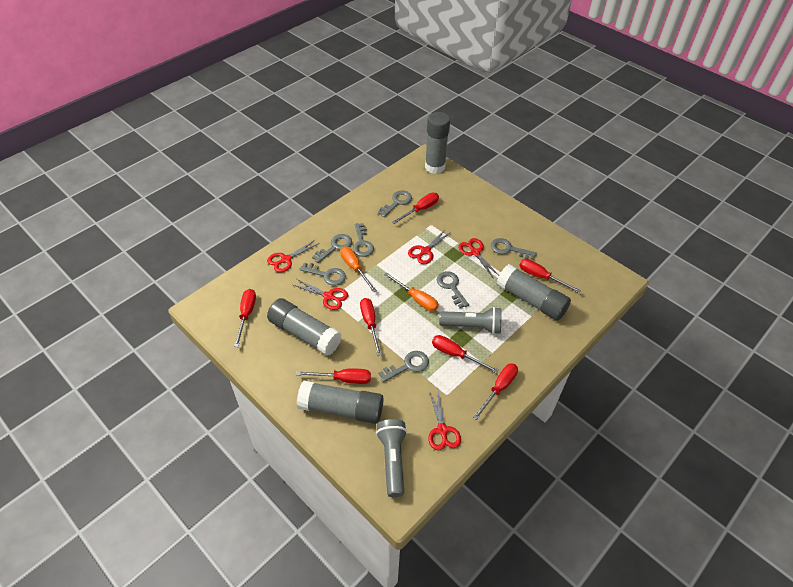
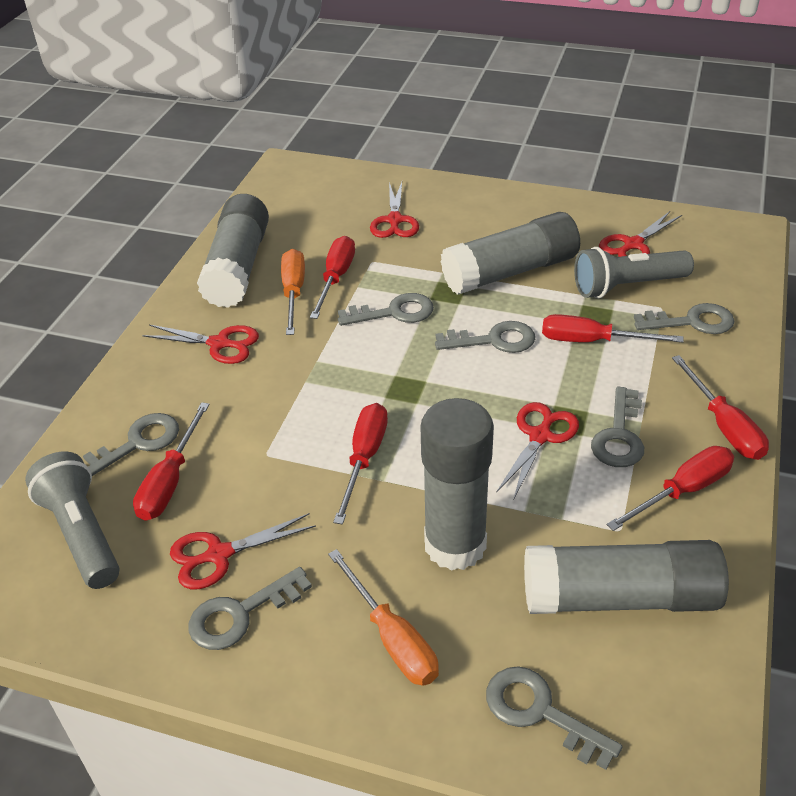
red screwdriver: [234,289,256,347] [296,369,371,384] [360,298,382,356] [393,193,439,224] [432,335,499,373] [473,363,518,420] [519,259,581,293] = 7 -> [133,402,210,521] [310,236,355,319] [333,403,388,524] [542,314,684,342] [607,446,734,531] [672,355,769,460] = 6

